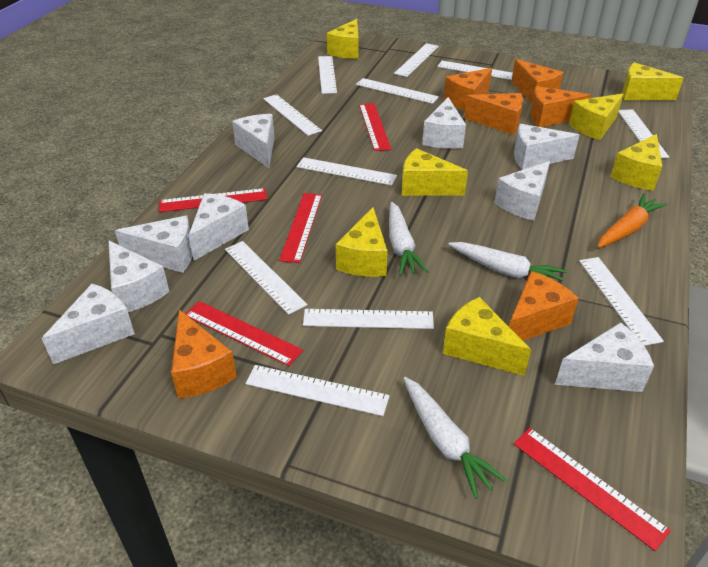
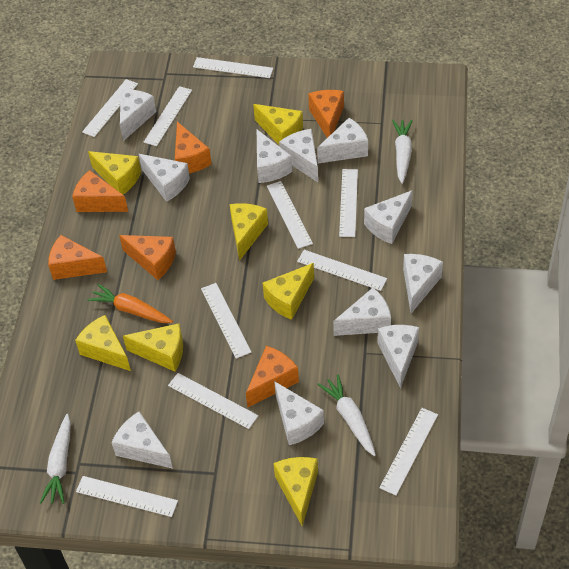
red ruler: [159,188,268,212] [185,301,303,366] [279,193,322,263] [359,103,391,151] [513,428,671,551] = 5 -> none = 0
white cheese: [42,284,135,364] [108,241,169,312] [115,216,192,273] [189,193,249,261] [232,114,275,168] [422,97,466,149] [494,161,550,221] [514,124,579,170] [555,322,654,392] = 9 -> [111,412,173,469] [120,89,156,141] [139,154,190,202] [257,130,292,183] [274,381,324,445] [279,129,318,182] [317,118,368,163] [333,288,391,336] [364,190,413,244] [377,325,419,388] [403,254,443,313] = 11
white ruler: [225,241,307,315] [245,365,390,416] [263,94,322,136] [297,157,397,186] [303,309,434,329] [318,56,337,94] [356,78,439,104] [394,43,439,77] [437,61,513,80] [579,257,664,346] [619,109,669,158] = 11 -> [76,476,178,517] [82,79,138,137] [144,86,192,146] [168,373,258,429] [193,57,273,78] [201,283,252,359] [267,181,313,249] [297,250,387,291] [339,169,358,237] [379,408,438,495] = 10

